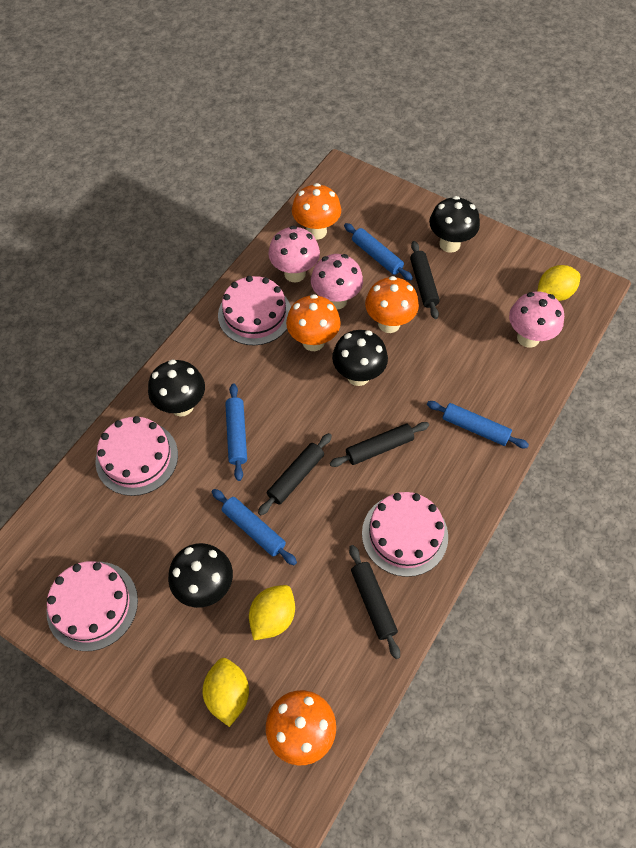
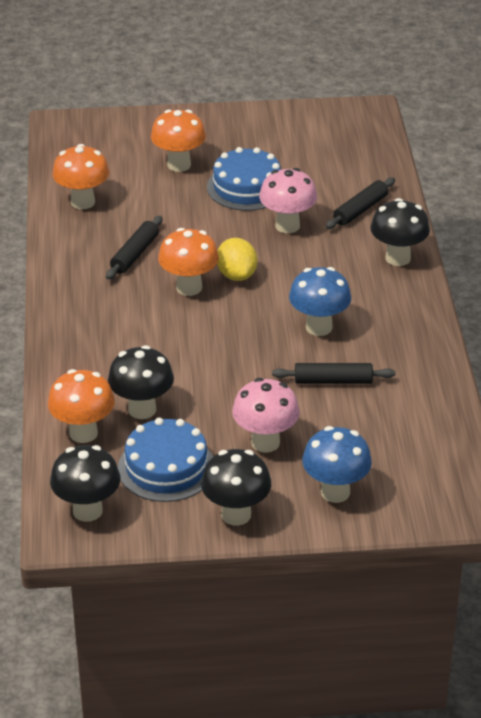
black rolling pin: [258,433,332,515] [330,422,429,467] [349,545,400,659] [410,241,440,319] = 4 -> [106,216,162,280] [272,363,395,384] [326,177,395,229] = 3
blue cake: none = 0 -> [118,418,213,502] [207,147,281,211] = 2
blue mushroom: none = 0 -> [289,267,351,336] [302,426,372,503] = 2
blue rolling pin: [212,489,297,565] [225,384,247,481] [344,223,413,281] [427,401,529,448] = 4 -> none = 0
pink cake: [47,561,138,651] [95,416,178,496] [218,276,291,345] [362,492,448,577] = 4 -> none = 0
pink mushroom: [268,226,320,282] [311,254,363,310] [509,292,564,348] = 3 -> [232,378,300,453] [259,168,317,233] = 2
yellow lemon: [203,658,249,727] [249,585,295,640] [537,265,580,301] = 3 -> [217,238,257,281] = 1

